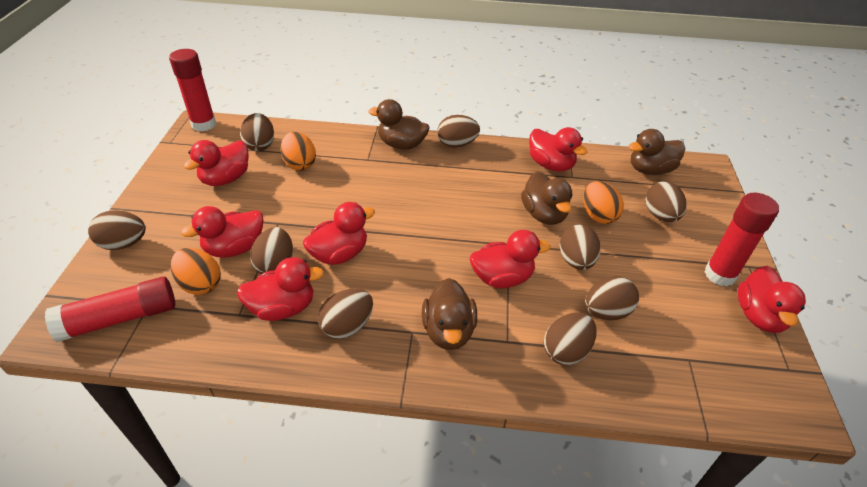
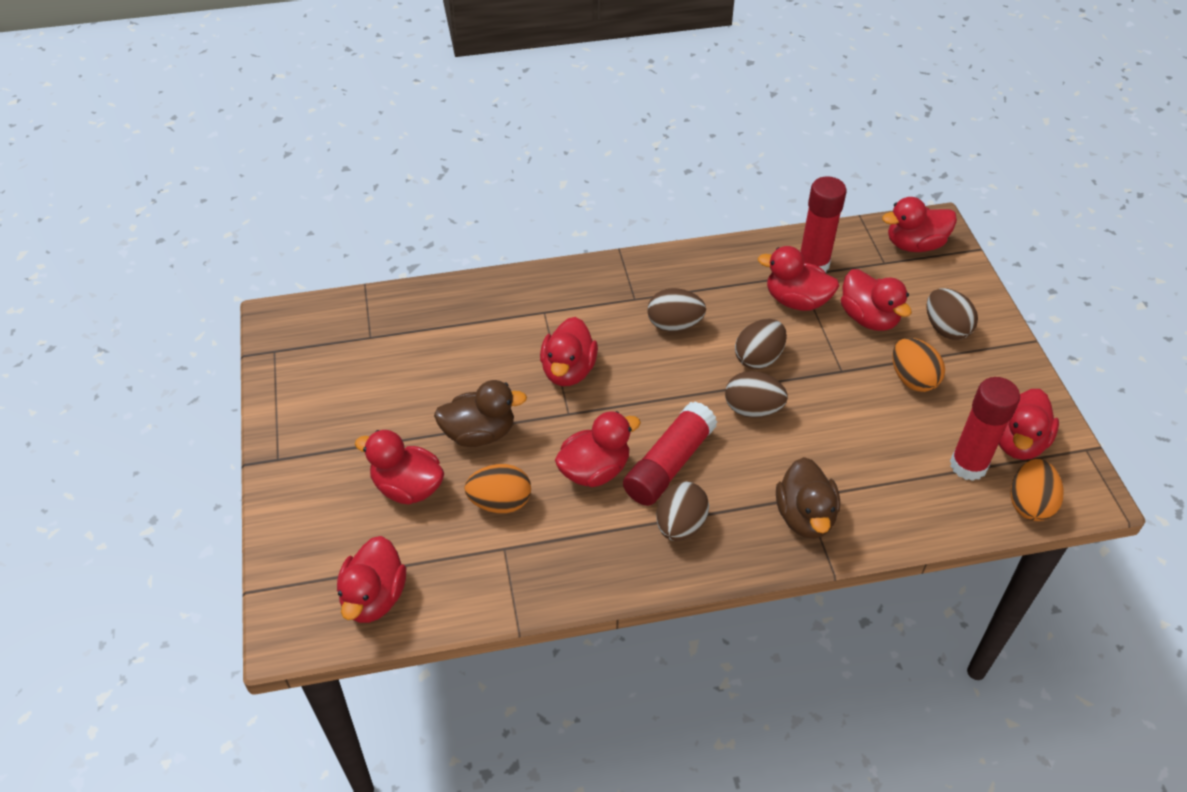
brown duck: [368,99,429,150] [422,278,477,350] [521,172,573,225] [629,129,685,175] = 4 -> [434,380,527,447] [776,457,840,539] = 2
brown egg: [88,210,146,250] [240,113,274,151] [250,227,293,274] [318,289,373,339] [437,115,480,148] [544,312,597,365] [560,225,601,270] [585,276,639,320] [646,181,687,222] = 9 -> [647,288,706,332] [656,482,709,541] [725,371,788,418] [735,319,787,369] [926,288,978,340] = 5
red duck: [181,206,263,258] [184,140,249,186] [237,257,324,321] [303,202,375,265] [470,230,551,288] [529,127,587,172] [738,266,806,333] = 7 -> [337,536,406,623] [355,430,444,504] [540,317,598,386] [555,411,641,487] [758,246,839,311] [841,269,912,331] [882,197,957,252] [999,389,1059,460] = 8

